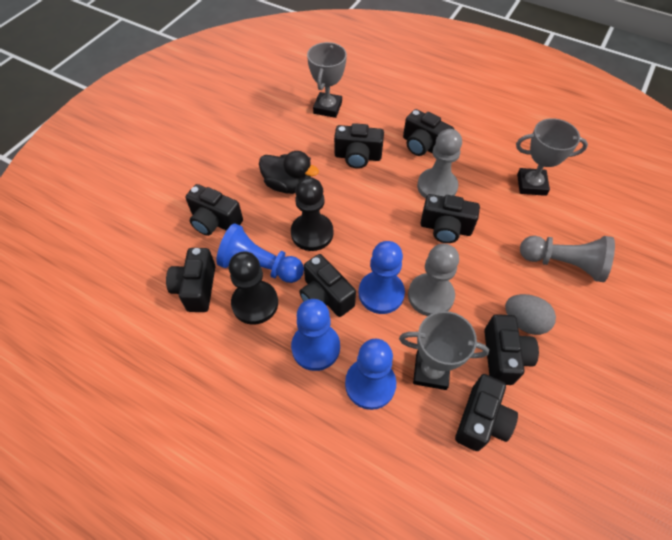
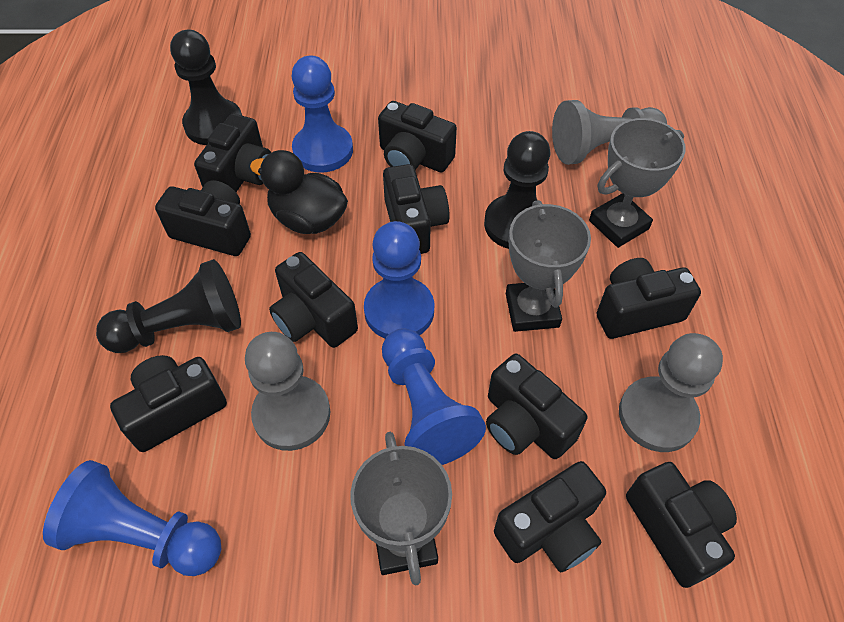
black camera: [166,248,216,312] [185,184,243,236] [299,254,356,317] [334,123,384,169] [403,109,454,156] [420,194,480,243] [455,374,518,451] [484,314,539,385] = 8 -> [110,355,227,452] [155,180,251,256] [194,114,271,192] [269,252,358,348] [378,101,457,172] [383,164,450,254] [486,354,587,459] [494,461,606,572] [597,258,701,339] [626,462,737,588] = 10
black pawn: [229,252,278,325] [291,177,333,251] = 2 -> [96,259,241,353] [170,30,242,145] [484,131,550,249] = 3
grey egg: [505,294,556,335] = 1 -> none = 0

